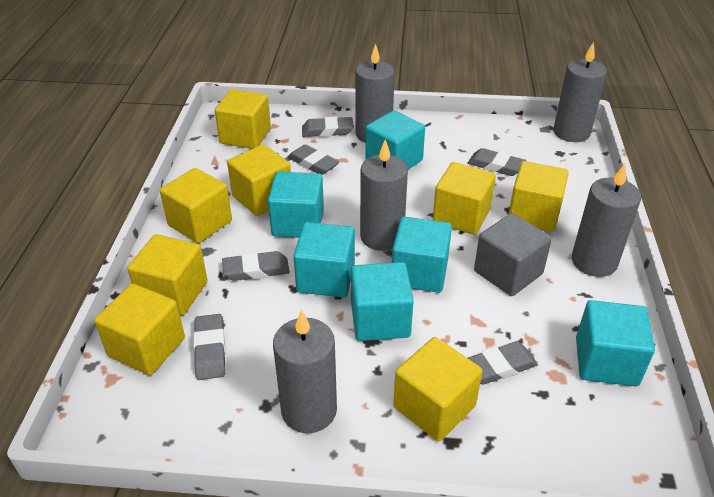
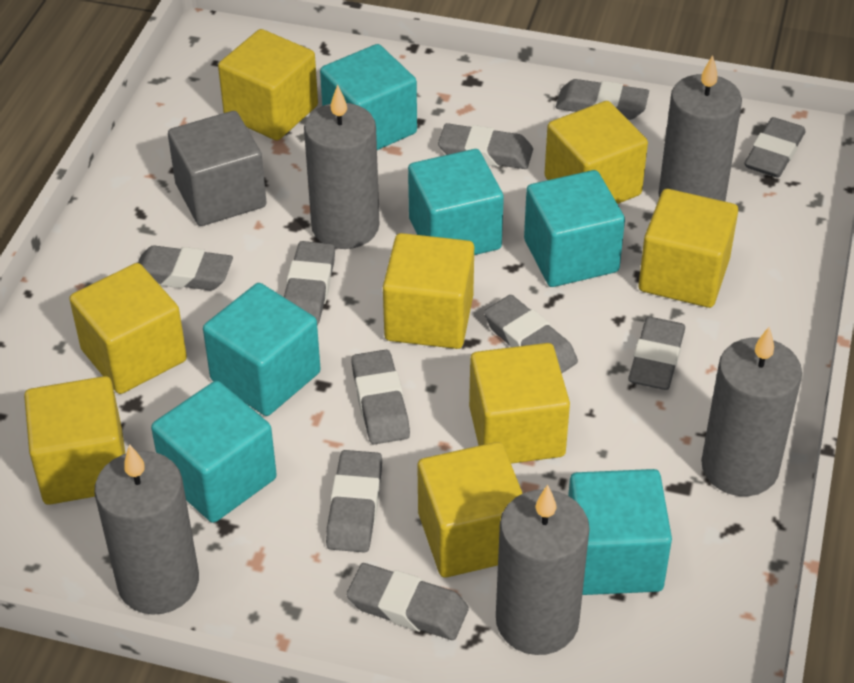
grey eraser: [193,314,226,380] [222,251,290,281] [287,144,339,175] [302,117,354,137] [468,148,527,176] [468,341,538,385] = 6 -> [138,245,233,291] [284,241,335,325] [326,450,382,553] [346,563,469,640] [351,350,410,445] [438,123,533,169] [484,295,578,373] [556,79,649,120] [628,317,685,390] [744,117,806,178] = 10

